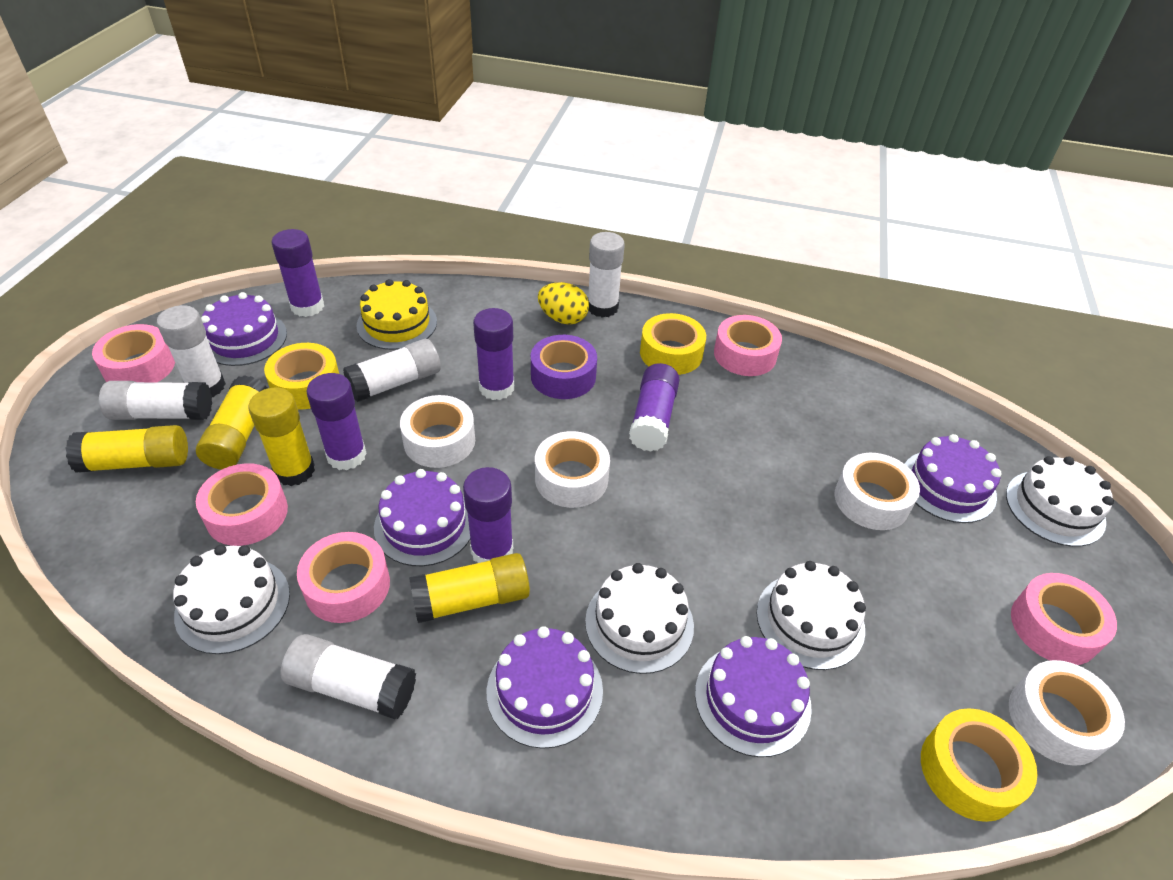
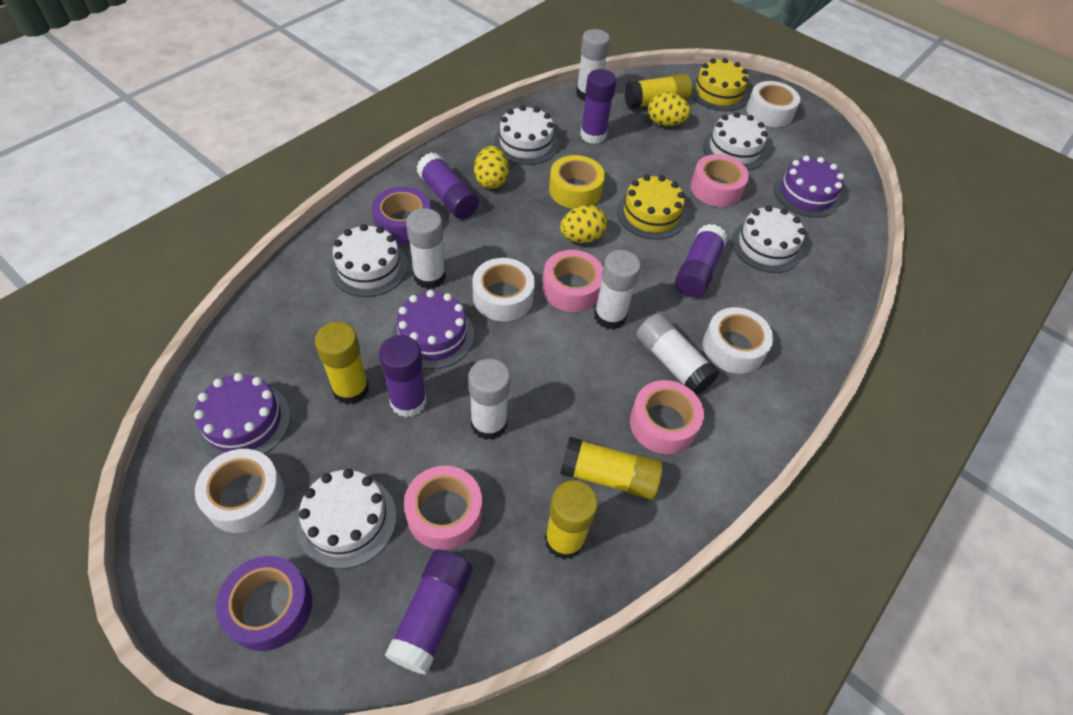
pink tape: [92,324,175,382] [196,463,288,546] [297,532,390,623] [714,315,782,376] [1011,573,1117,665] = 5 -> [404,466,482,550] [542,250,603,312] [630,380,704,454] [691,154,749,207] = 4
purple cake: [201,292,287,366] [374,469,470,566] [487,626,603,749] [695,636,812,757] [905,434,1002,523] = 5 -> [194,373,291,459] [392,290,474,369] [774,156,844,218] = 3
purple tape: [531,335,597,399] = 1 -> [216,556,312,651] [372,187,431,244] = 2
white cake: [173,545,290,654] [585,563,694,674] [757,561,866,670] [1006,456,1114,547] = 4 -> [297,469,397,569] [330,224,408,297] [494,105,558,165] [703,112,768,170] [731,205,806,273] = 5
yellow cake: [357,279,437,350] = 1 -> [617,175,686,240] [691,58,749,111] = 2
yellow egg: [538,282,589,325] = 1 -> [474,146,509,189] [560,205,607,243] [648,92,691,126] = 3
yellow tape: [264,343,339,410] [640,313,706,375] [921,708,1037,822] = 3 -> [549,155,605,209] = 1

